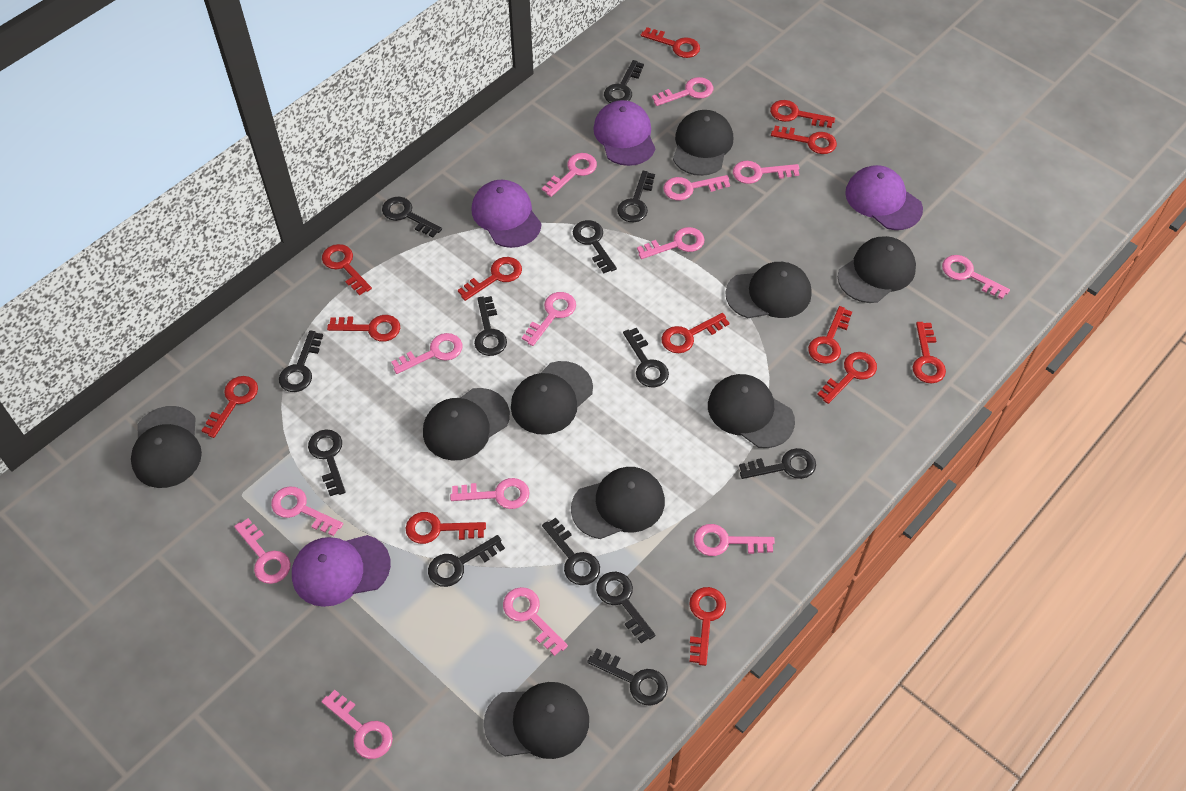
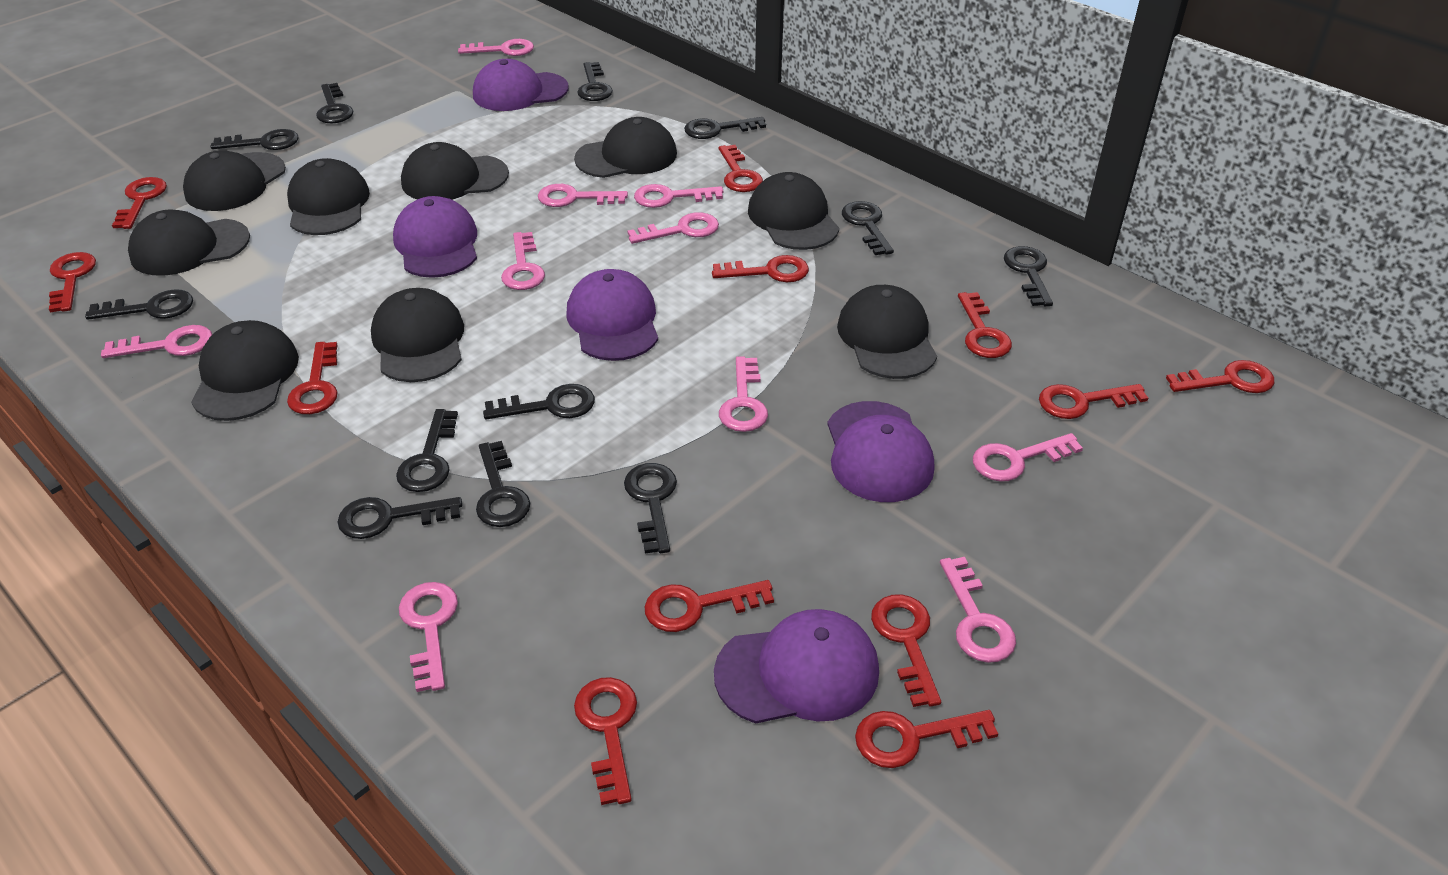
black key: [279,330,323,392] [308,429,346,496] [382,197,442,237] [428,535,505,587] [474,296,507,356] [542,518,600,585] [573,220,617,273] [587,648,668,706] [596,572,656,643] [604,60,644,103] [617,171,655,222] [623,328,669,388] [739,448,816,479] = 13 -> [85,289,193,320] [211,129,299,150] [316,83,353,123] [337,497,462,539] [396,409,458,492] [476,441,530,527] [483,384,595,419] [577,62,613,101] [624,463,677,554] [684,117,766,139] [842,201,894,255] [1004,246,1053,306] = 12
pink key: [234,518,291,584] [271,486,343,536] [321,690,393,759] [391,333,463,374] [450,478,530,509] [503,587,568,656] [522,292,576,346] [542,153,597,197] [637,227,704,259] [652,77,713,106] [663,175,730,201] [694,524,775,556] [733,161,799,184] [942,255,1010,299] = 14 -> [101,325,212,358] [399,582,458,692] [458,39,534,56] [501,232,545,290] [538,184,628,207] [628,212,719,244] [634,184,723,208] [719,356,768,432] [940,557,1016,663] [973,433,1083,481] = 10
purple cap: [292,535,391,607] [472,180,542,248] [593,100,655,166] [845,165,923,230] = 4 -> [393,196,477,278] [473,59,569,111] [567,269,658,361] [714,609,879,723] [827,401,934,502] = 5
red key: [201,376,258,438] [322,244,372,295] [327,315,400,342] [406,512,486,544] [458,257,522,301] [641,27,700,58] [661,313,729,353] [689,587,726,666] [770,100,835,128] [771,126,837,154] [808,306,852,364] [817,352,877,404] [912,322,946,384] = 13 -> [49,252,96,313] [112,177,167,229] [287,342,338,414] [574,677,637,805] [644,580,774,632] [712,255,809,282] [719,145,763,192] [855,710,998,768] [871,594,941,707] [958,292,1012,358] [1039,384,1148,419] [1166,360,1274,393] = 12

